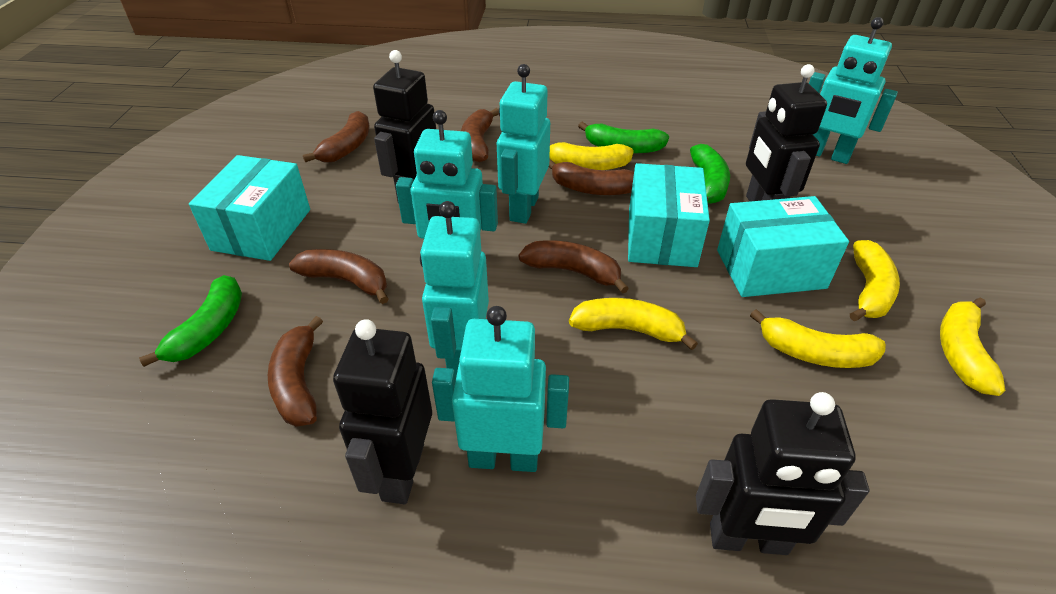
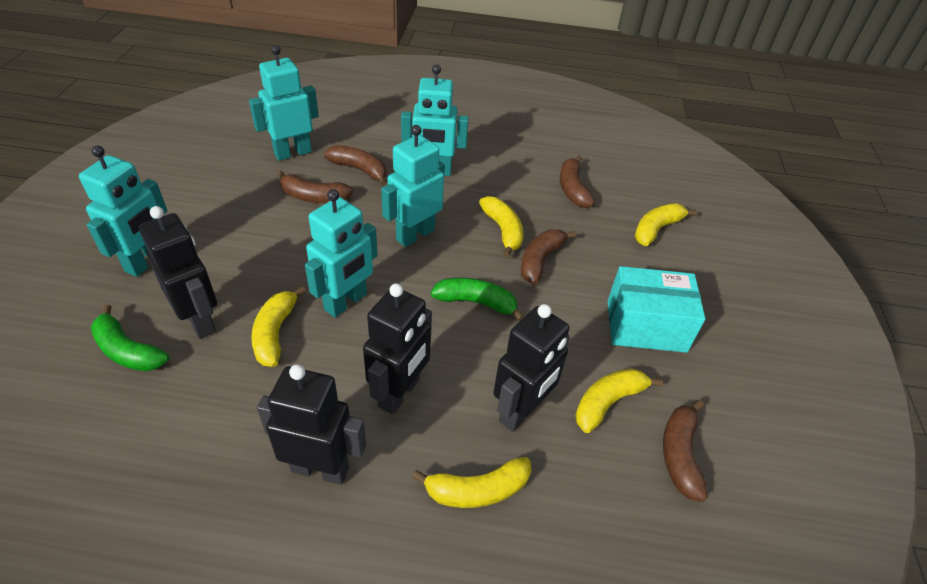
brown banana: [268,316,323,427] [289,249,389,304] [303,111,369,163] [461,108,499,162] [519,240,629,294] [549,159,634,195] = 6 -> [277,170,354,203] [324,145,387,186] [521,229,576,284] [560,155,595,208] [663,400,708,502] = 5
green banana: [139,275,242,367] [578,122,669,153] [690,144,730,204] = 3 -> [91,304,169,371] [431,278,524,321] = 2
turquoise box: [189,155,310,261] [628,163,710,267] [717,196,849,297] = 3 -> [608,266,705,353] = 1

